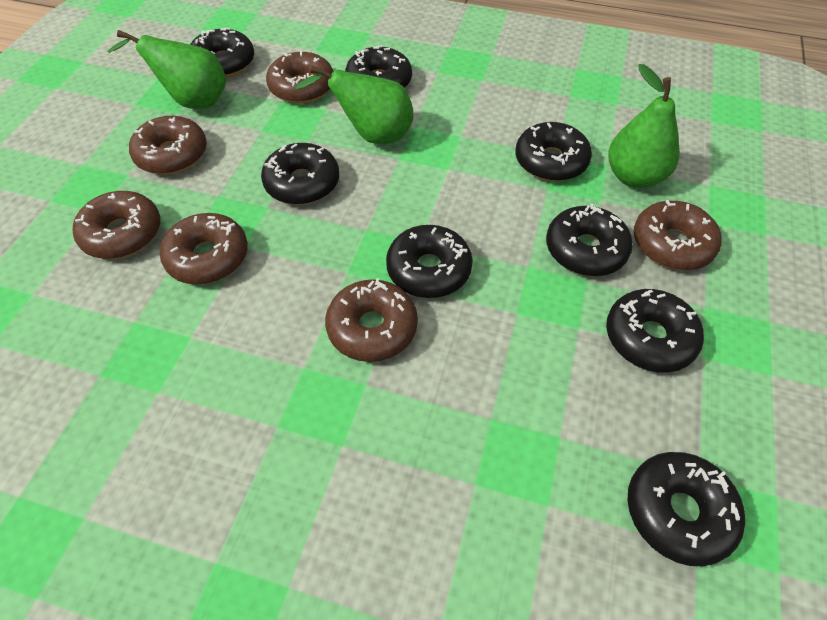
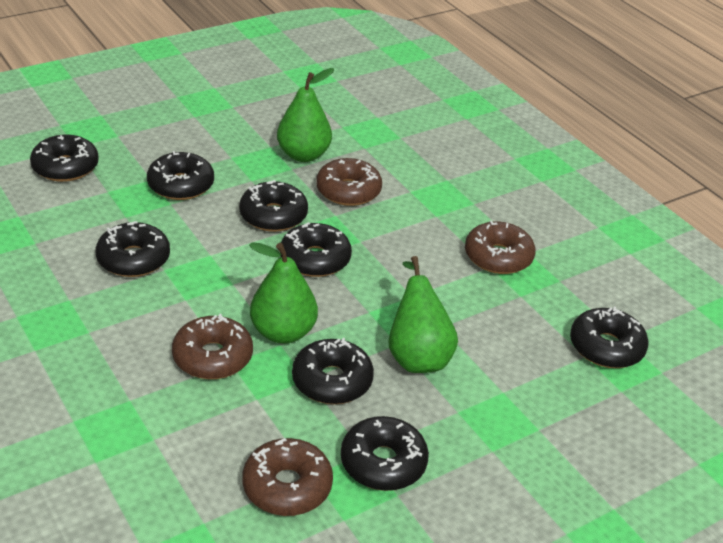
brown donut: [73,191,160,259] [129,116,207,174] [160,213,248,284] [266,51,333,103] [325,278,418,362] [634,200,722,270] = 6 -> [172,314,253,379] [242,438,333,516] [316,158,382,206] [465,220,536,274] = 4

